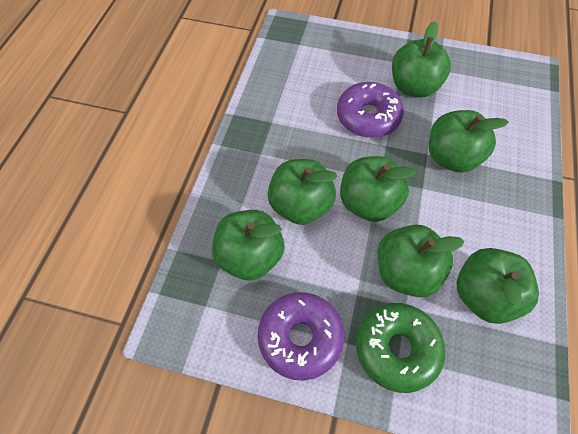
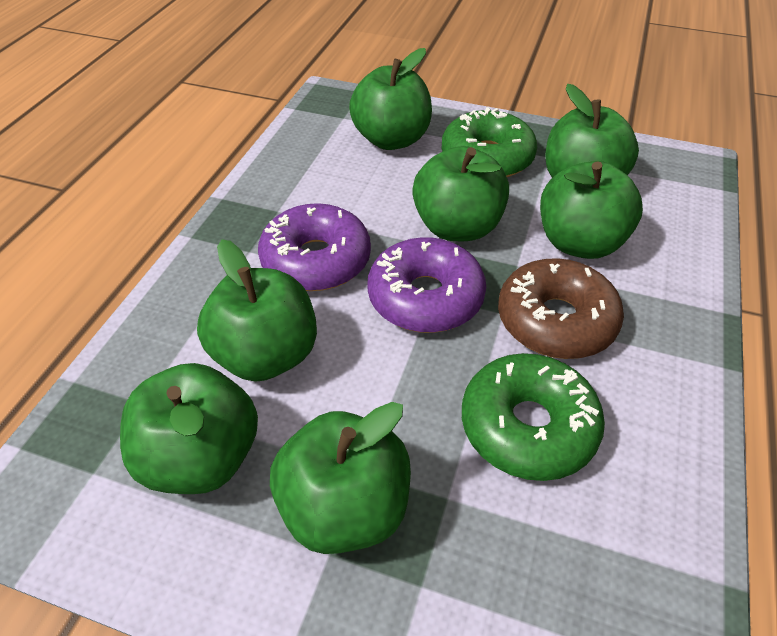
brown donut: none = 0 -> [498,258,624,359] = 1
green donut: [356,303,446,393] = 1 -> [442,107,537,177] [462,353,605,481] = 2

